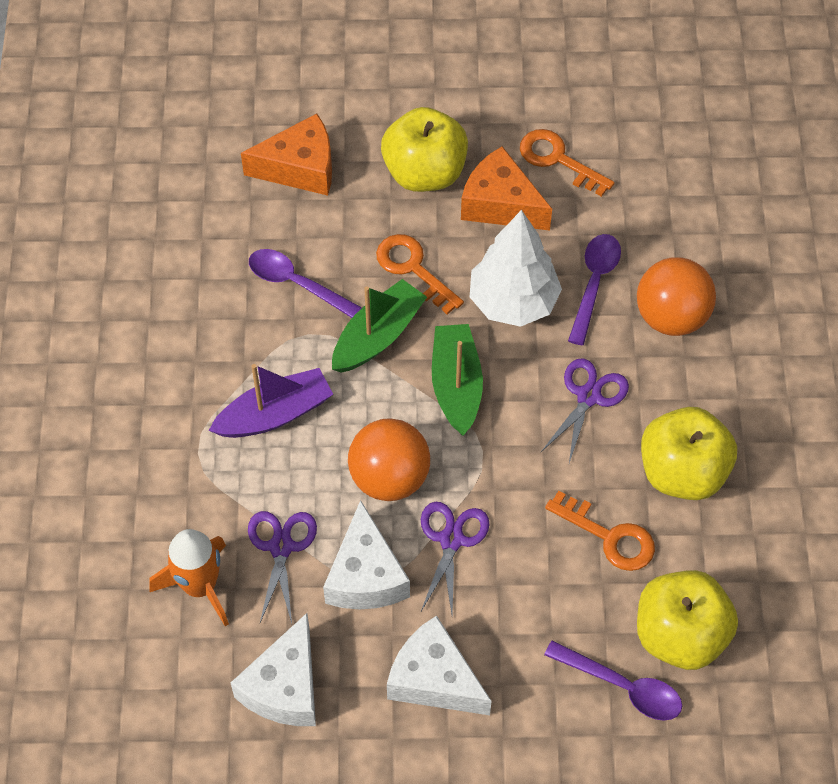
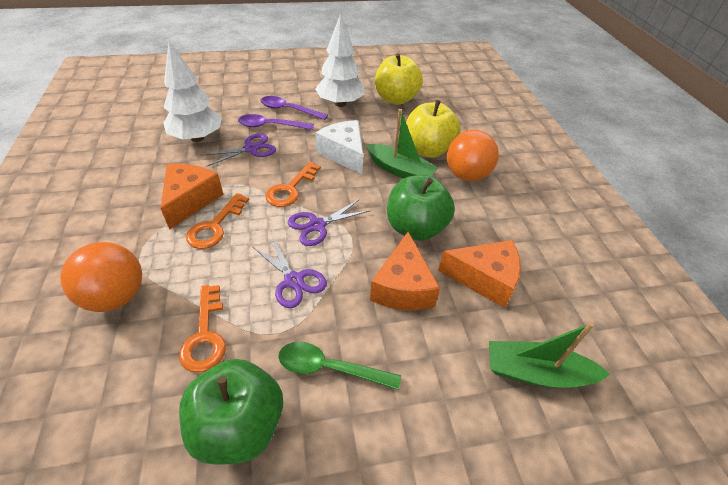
green apple: none = 0 -> [179,359,283,465] [387,175,455,241] = 2
green spoon: none = 0 -> [278,342,401,390] = 1
orange cheese: [241,113,332,196] [461,146,552,231] = 2 -> [161,164,224,230] [370,232,440,310] [438,240,521,308] = 3
orange rocket: [150,529,229,626] = 1 -> none = 0
purple boat: [209,364,333,438] = 1 -> none = 0
purple spoon: [249,249,362,318] [544,640,682,721] [568,234,621,345] = 3 -> [238,114,314,130] [260,96,328,120] = 2
white cheese: [231,613,316,726] [323,500,410,609] [387,615,491,715] = 3 -> [315,120,363,174] = 1
white tree: [470,210,562,327] = 1 -> [163,41,222,142] [315,13,365,107] = 2
yellow apple: [381,107,468,192] [637,570,738,670] [641,407,737,500] = 3 -> [375,53,423,105] [406,100,461,158] = 2

